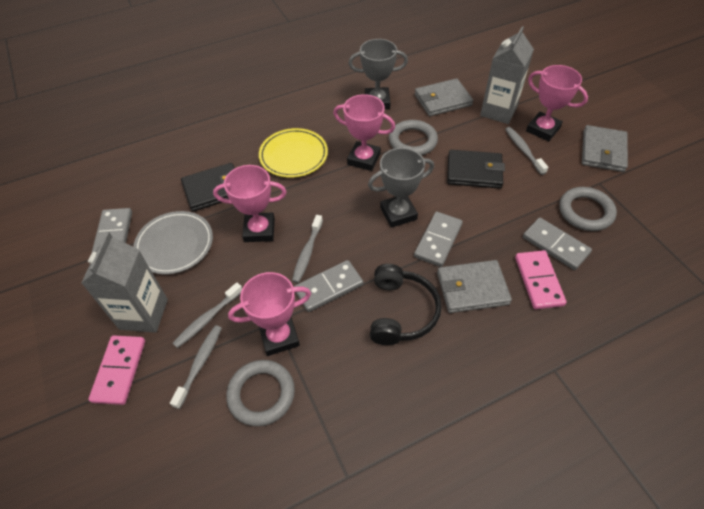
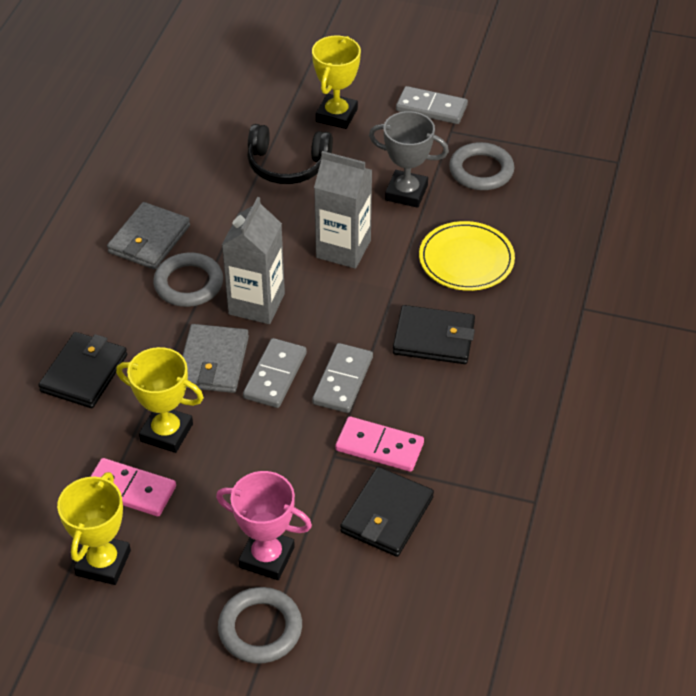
black wallet: [181,163,235,212] [447,150,505,189] = 2 -> [38,332,127,408] [340,467,434,557] [393,305,475,364] = 3
grey domino: [91,208,132,254] [294,260,363,312] [414,212,463,267] [523,218,592,270] = 4 -> [243,338,307,408] [312,343,373,413] [396,86,468,124] = 3
grey plate: [133,211,213,274] = 1 -> none = 0
grey toothbrush: [170,325,222,409] [173,282,242,348] [292,215,323,283] [505,127,548,175] = 4 -> none = 0
grey trophy: [348,39,408,109] [368,148,434,228] = 2 -> [369,111,449,208] = 1
grey wallet: [415,78,473,116] [437,260,512,313] [582,125,628,172] = 3 -> [107,202,190,269] [182,324,249,393] = 2
pink trophy: [213,165,287,242] [228,272,311,356] [333,94,395,171] [526,65,588,141] = 4 -> [216,471,312,580] = 1
yellow trophy: none = 0 -> [57,472,131,585] [116,347,204,453] [312,36,361,129] = 3

